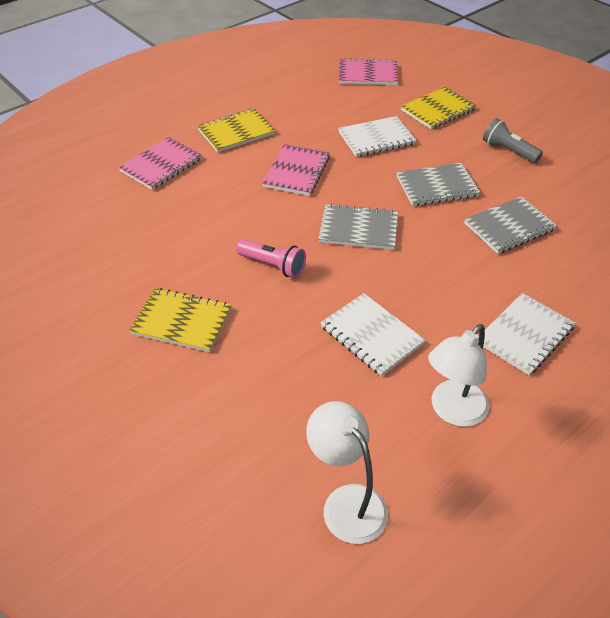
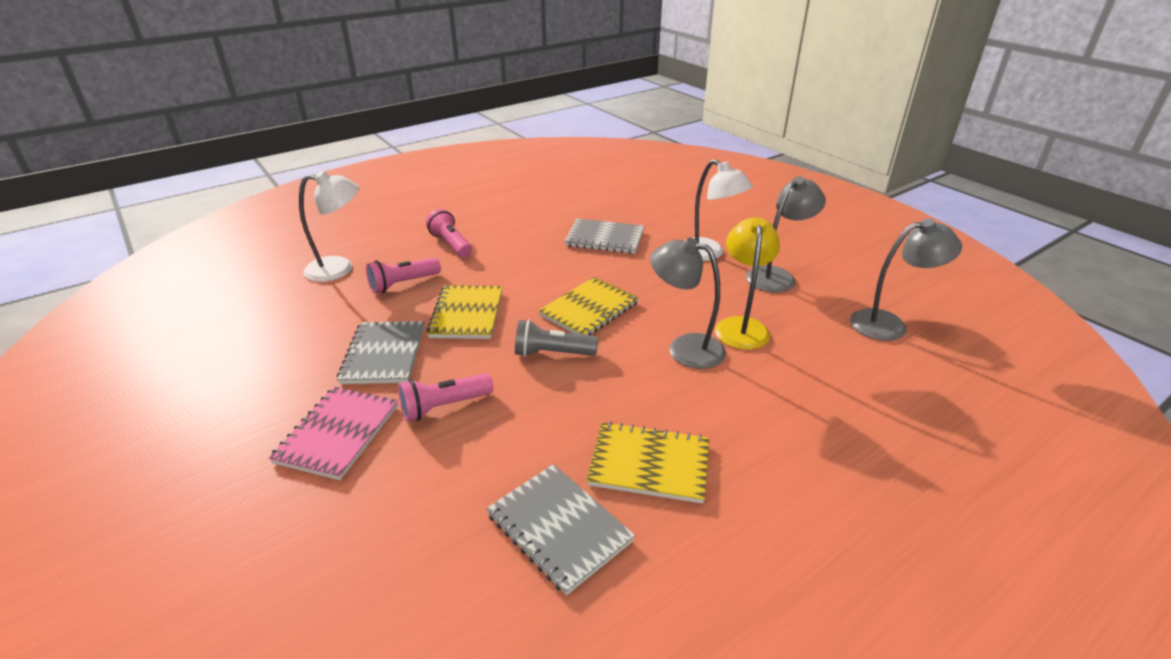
grey lamp: none = 0 -> [650,238,726,369] [746,176,826,293] [850,218,962,341] = 3
pink flashlight: [236,239,306,278] = 1 -> [366,258,441,293] [398,373,493,422] [426,209,472,258] = 3
pink notebook: [118,137,202,190] [262,144,330,196] [339,58,398,85] = 3 -> [269,387,398,480] = 1
white notebook: [320,293,426,376] [338,116,417,157] [477,293,575,375] = 3 -> none = 0
yellow lamp: none = 0 -> [715,217,780,350] = 1

